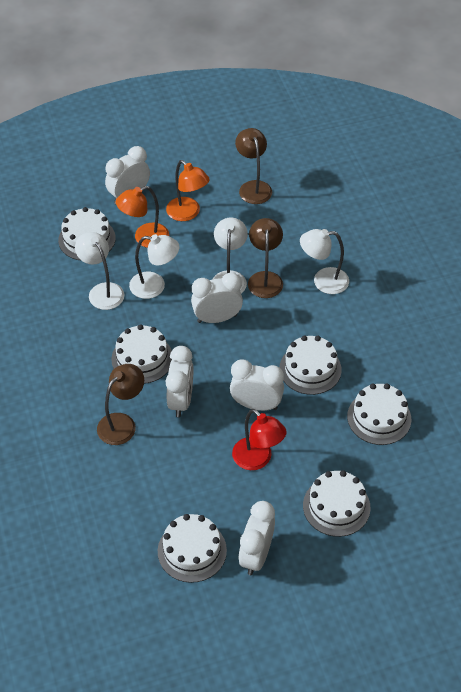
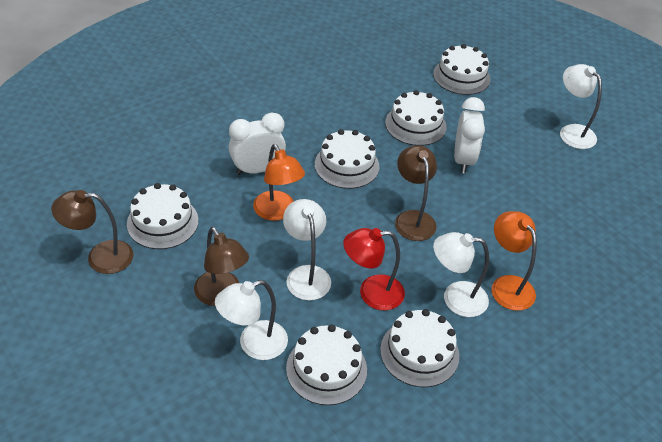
white clock: [105,146,150,204] [166,346,193,417] [191,273,243,323] [230,359,284,411] [239,501,275,575] = 5 -> [229,112,286,175] [454,97,485,173] = 2

